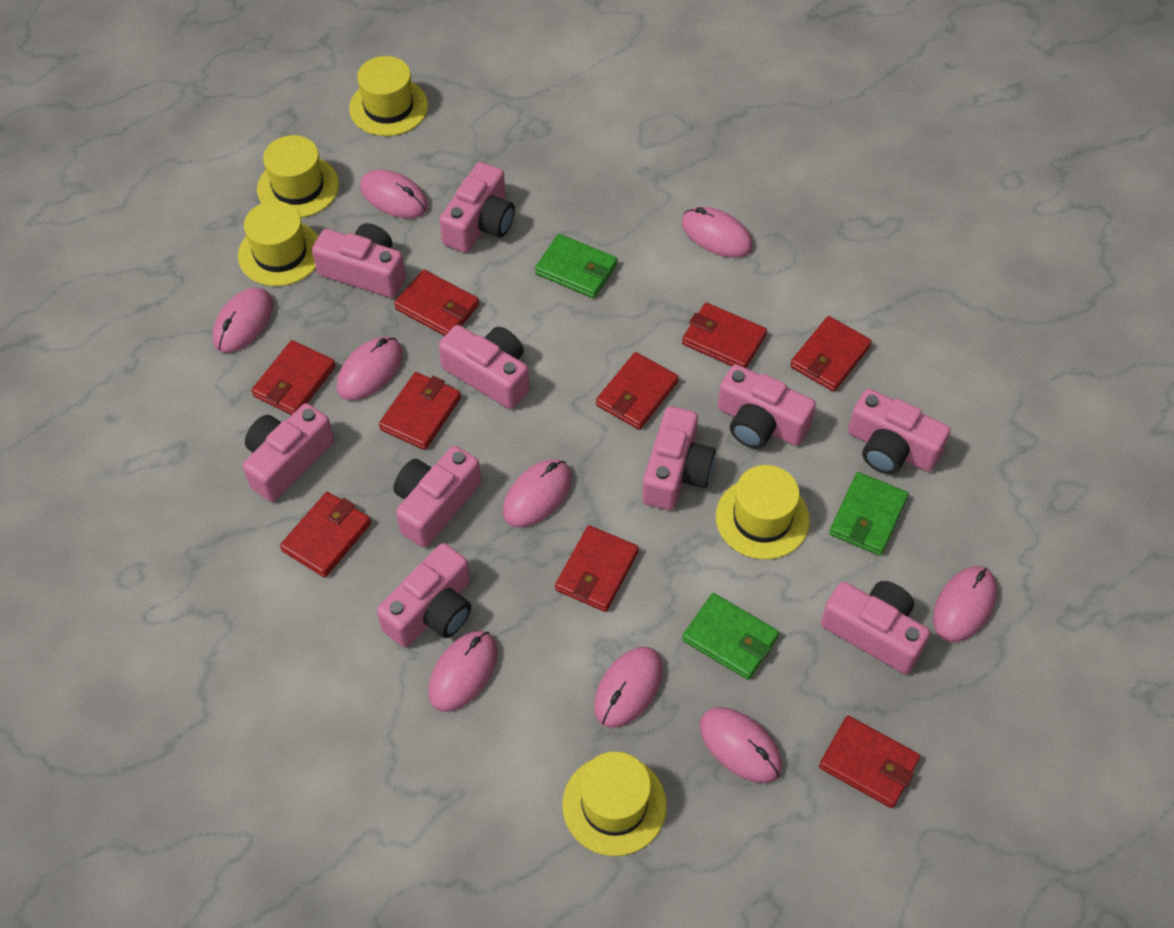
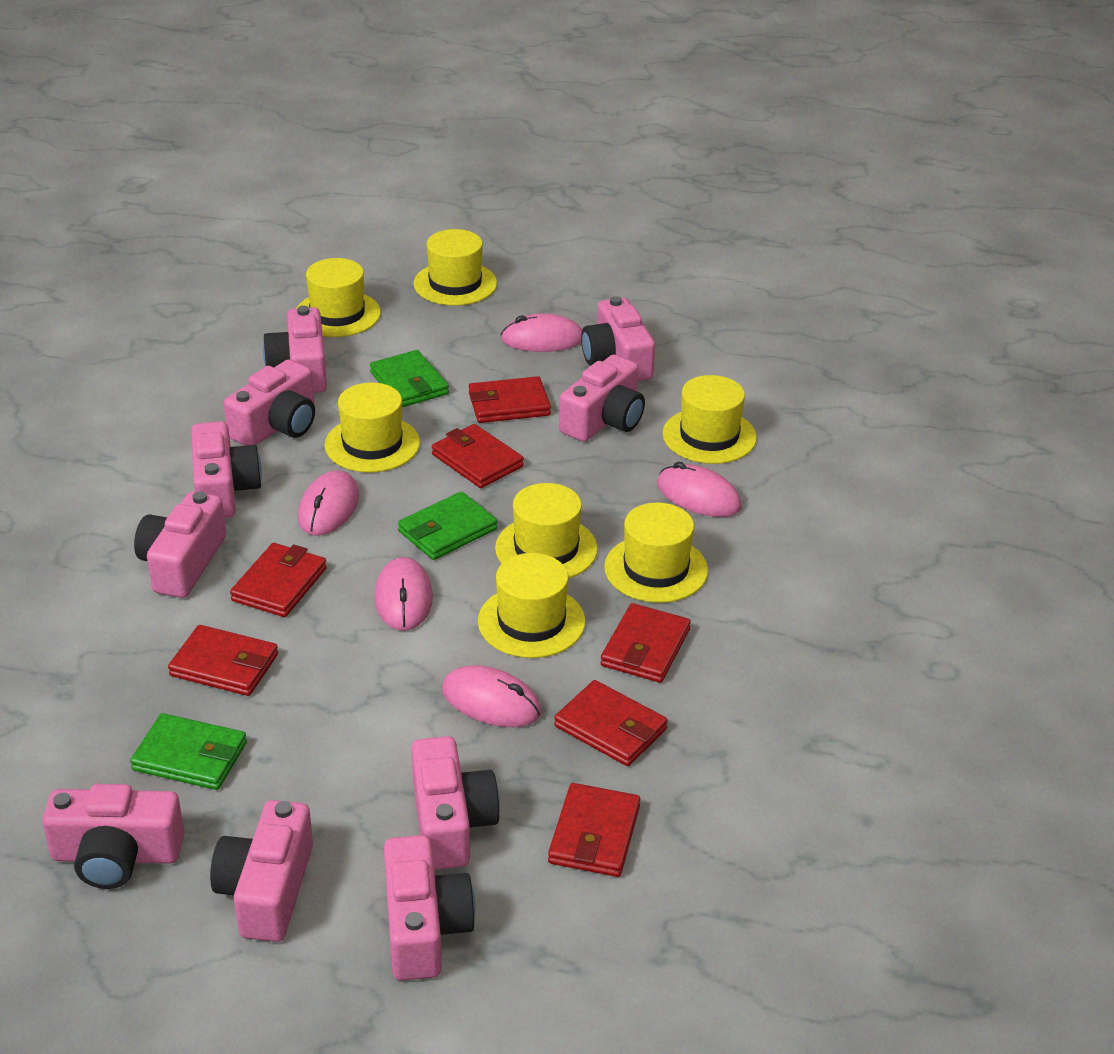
pink mouse: [212,287,273,353] [337,337,403,400] [360,170,428,218] [428,631,498,712] [503,459,572,527] [594,647,663,728] [682,207,753,258] [700,707,782,783] [933,566,997,642] = 9 -> [298,471,359,536] [375,557,433,631] [442,665,542,727] [501,313,582,352] [657,462,742,517] = 5
red wallet: [252,340,336,415] [280,492,371,577] [379,372,461,450] [394,270,479,336] [555,525,639,612] [596,352,679,430] [682,303,767,368] [790,316,872,392] [819,716,920,808] = 9 -> [168,625,278,696] [230,543,327,617] [432,424,524,488] [469,376,551,423] [548,783,640,877] [554,680,668,766] [601,603,691,683] = 7
yellow hat: [238,201,319,286] [257,135,339,218] [349,56,428,136] [562,752,667,856] [716,465,810,559] = 5 -> [297,258,381,337] [324,383,420,472] [413,229,497,306] [478,553,585,658] [495,483,598,579] [604,503,708,603] [663,375,757,464] = 7

